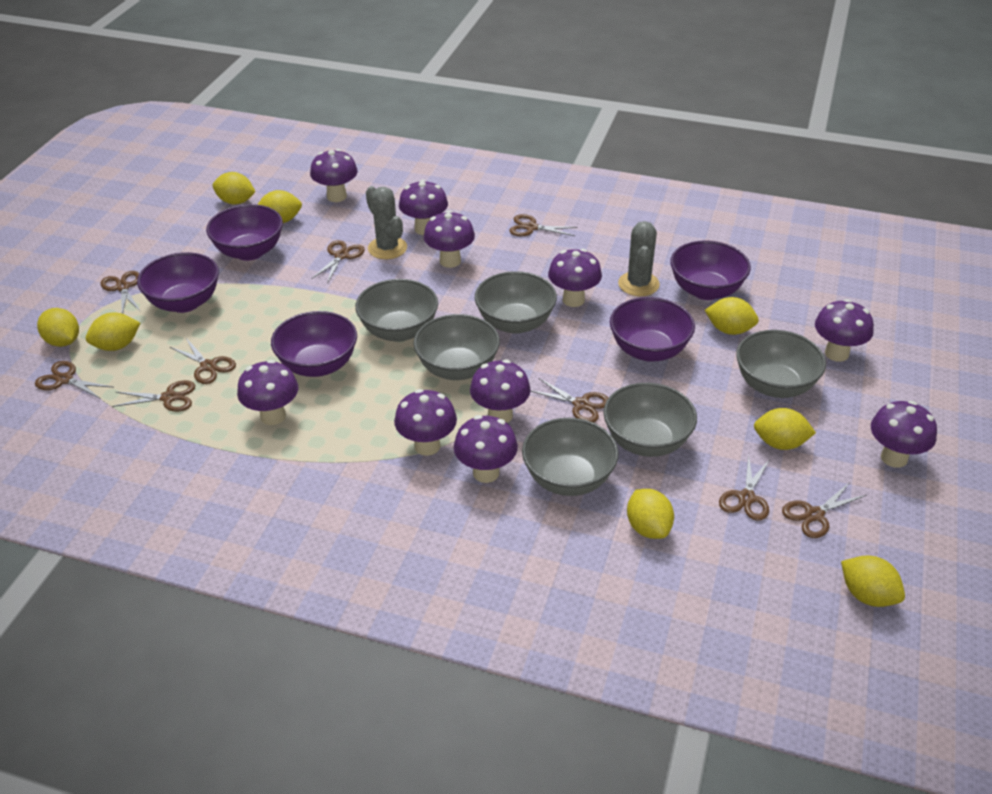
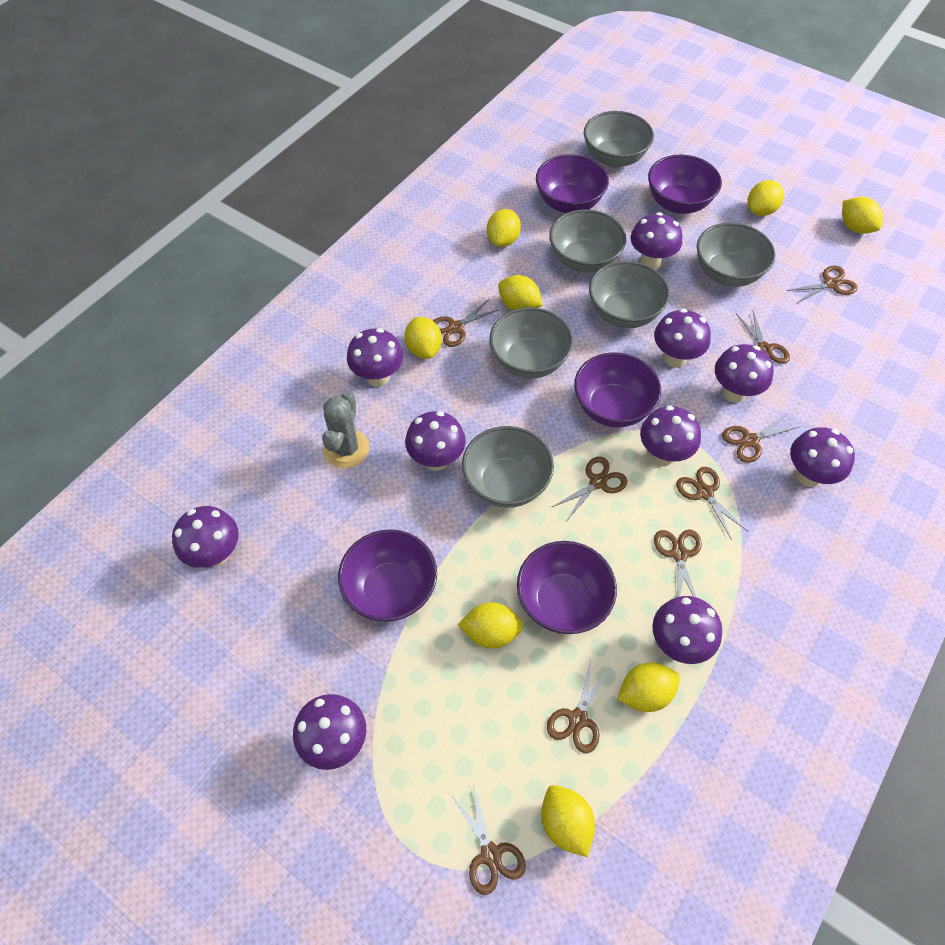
grey cactus: [366,186,407,259] [618,221,660,296] = 2 -> [322,392,370,468] = 1

